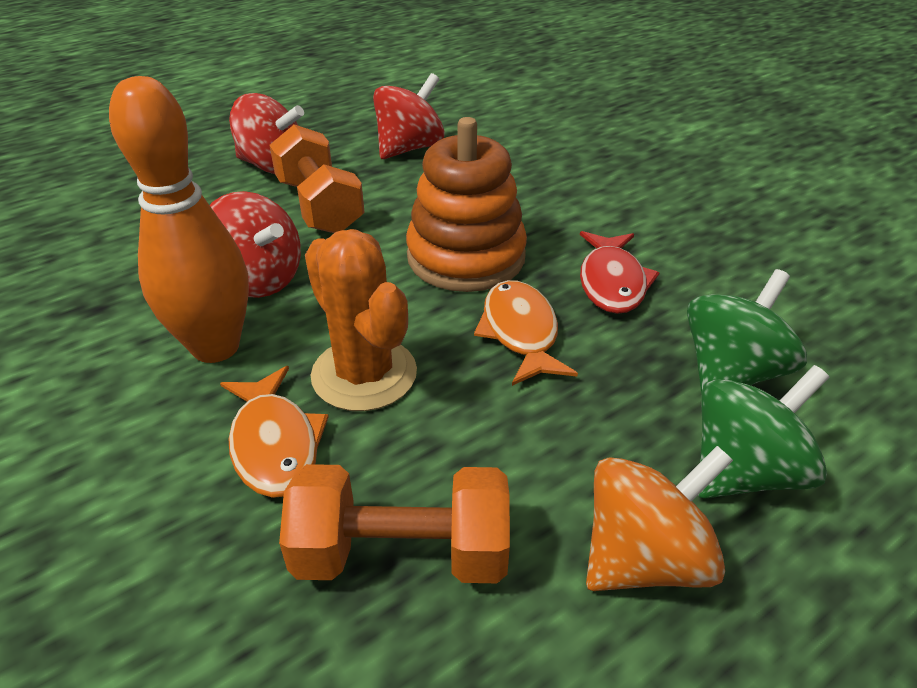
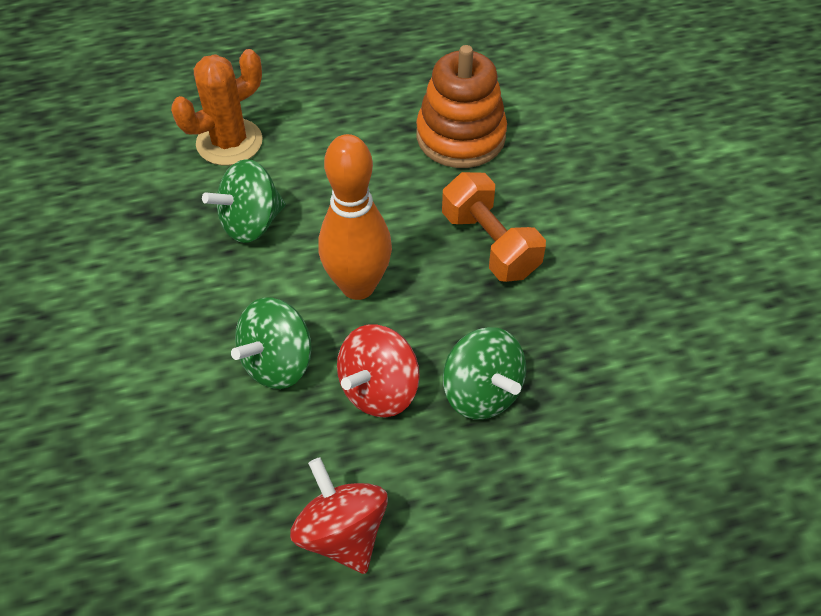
green spinning top: [687,269,807,394] [698,365,829,499] = 2 -> [202,159,286,243] [231,297,312,389] [443,327,526,420] = 3
orange dumbbell: [269,124,365,233] [279,464,510,583] = 2 -> [442,172,546,282] = 1
orange fish: [220,366,329,498] [474,280,578,386] = 2 -> none = 0
orange spinning top: [586,446,733,591] = 1 -> none = 0
red fish: [580,231,660,314] = 1 -> none = 0
red spinning top: [210,191,301,298] [229,93,304,174] [373,73,445,159] = 3 -> [290,457,388,574] [337,324,420,417] = 2

